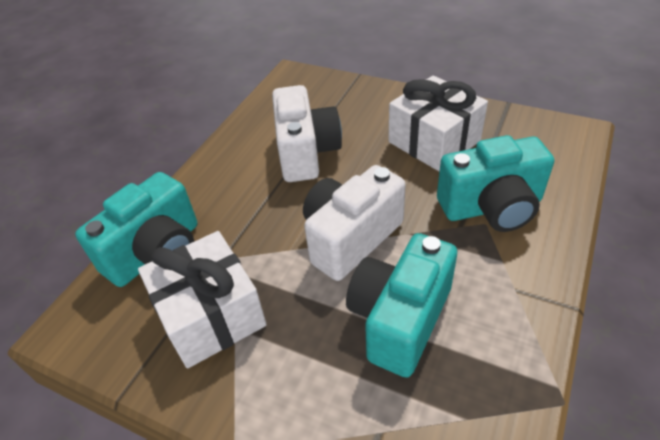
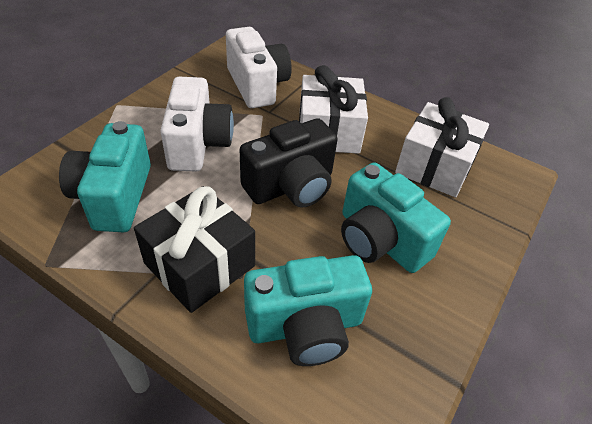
black camera: none = 0 -> [240,118,338,208] = 1
black gift: none = 0 -> [134,186,255,313] = 1

